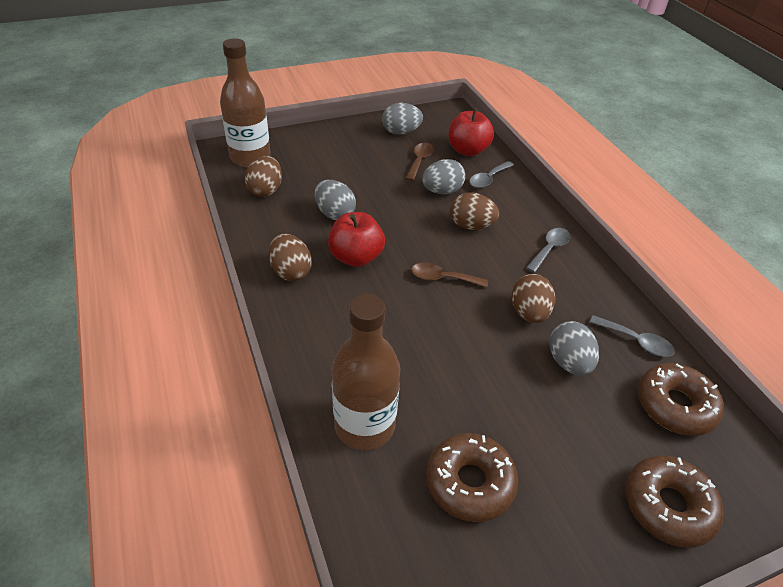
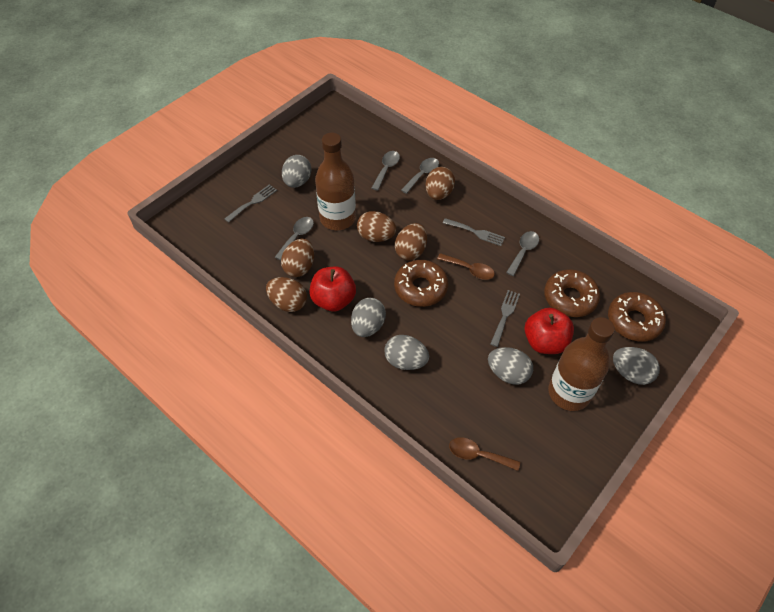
brown egg: [245,156,282,197] [269,234,312,281] [450,192,499,230] [512,274,555,323] = 4 -> [266,277,307,312] [281,239,314,277] [357,211,396,242] [395,223,427,261] [425,167,455,200] = 5
grey egg: [314,180,356,220] [382,103,423,135] [422,159,466,194] [549,321,599,375] = 4 -> [282,155,311,188] [351,298,386,337] [384,335,429,370] [488,347,533,385] [613,347,660,385] = 5
grey fork: none = 0 -> [224,184,277,223] [443,218,505,246] [490,290,520,347] = 3
grey spoon: [469,161,514,188] [526,228,570,273] [589,315,675,357] = 3 -> [275,217,314,260] [372,151,400,191] [401,158,439,194] [506,231,539,276] = 4

